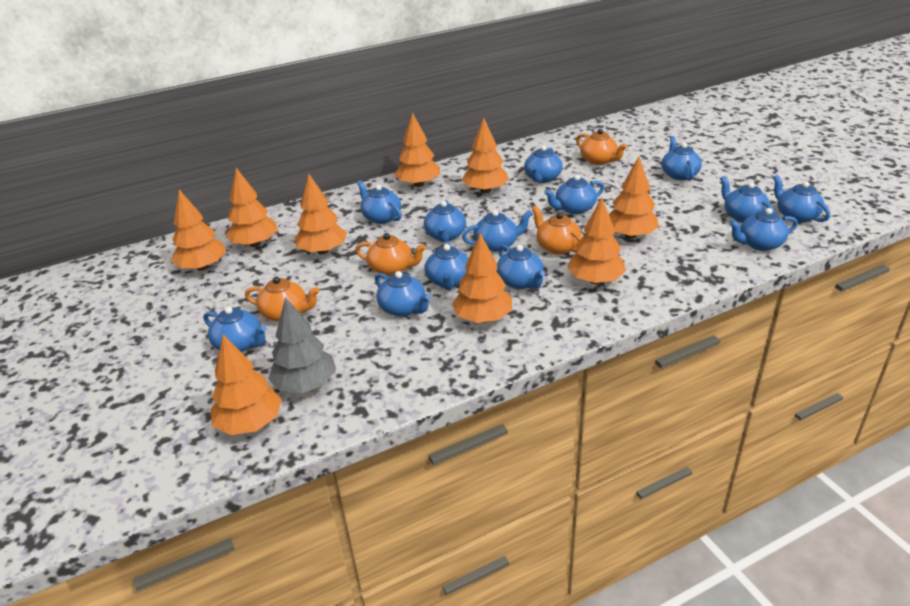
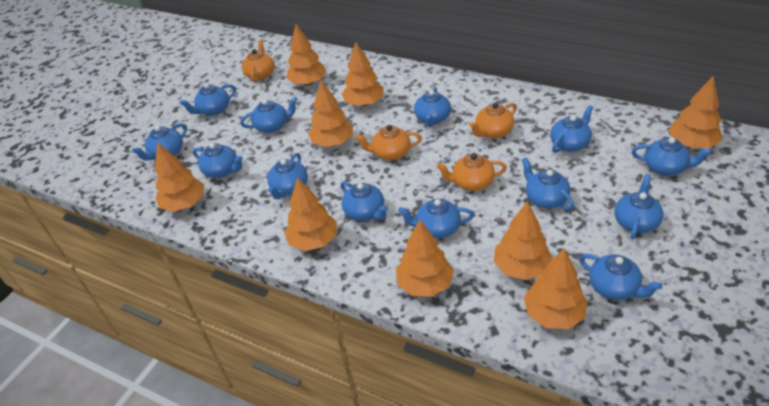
grey tree: [268,297,336,393] = 1 -> none = 0

